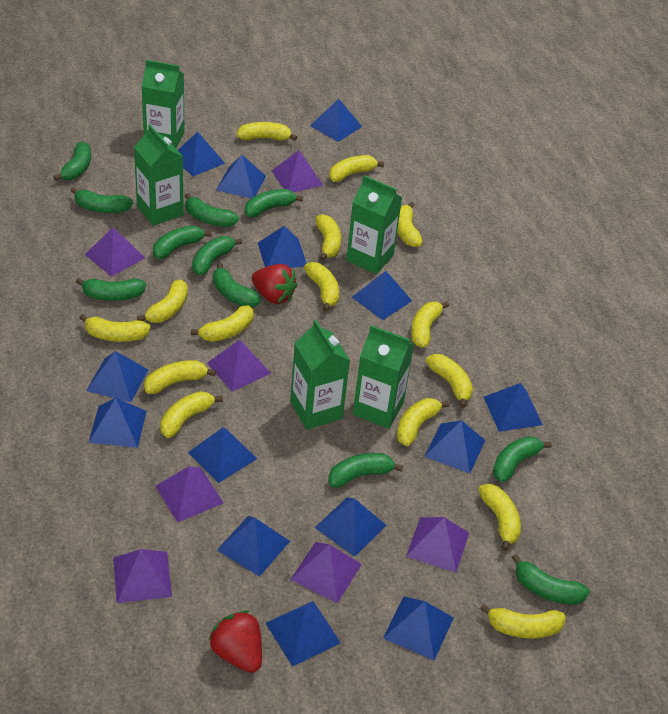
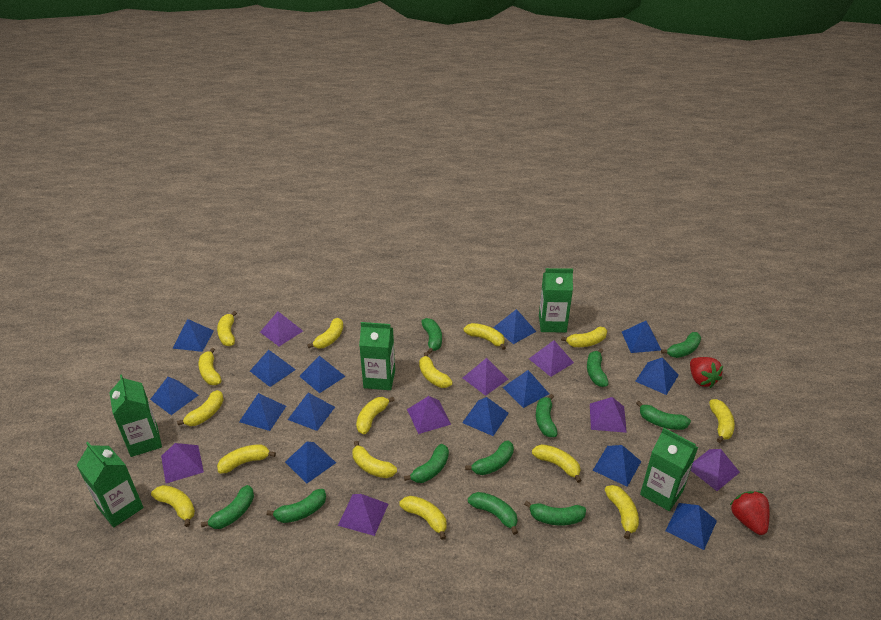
purple pyramid: [85,228,145,277] [113,549,172,603] [155,466,224,522] [207,340,271,392] [272,150,323,193] [290,542,362,603] [406,517,469,573] = 7 -> [161,443,204,483] [260,311,303,346] [338,494,388,536] [407,396,451,434] [463,358,508,396] [529,340,574,377] [590,397,627,433] [690,449,740,491] = 8

